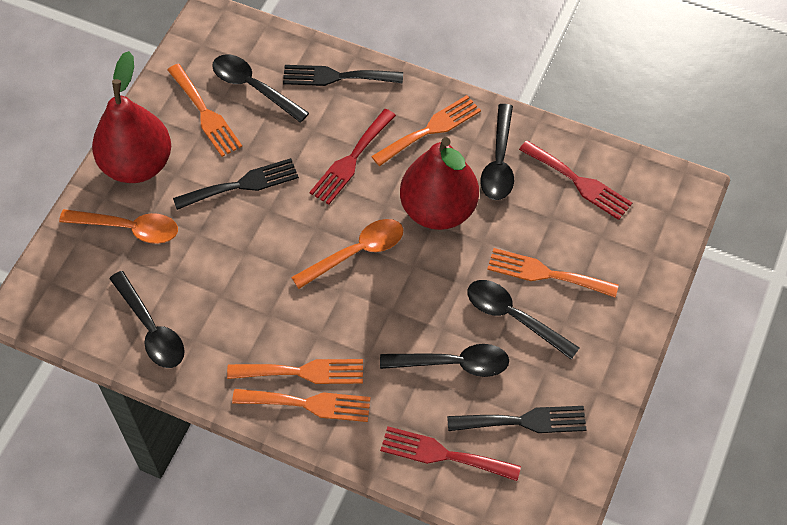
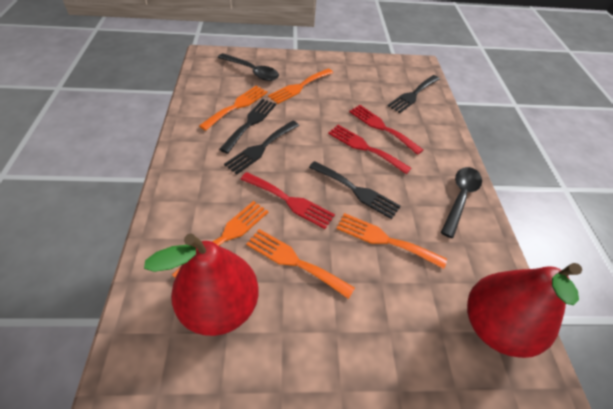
black fork: [173,158,299,210] [283,65,403,86] [447,406,586,433] = 3 -> [219,99,276,154] [224,121,299,174] [309,161,401,219] [388,75,440,113] = 4
black spoon: [109,271,185,368] [212,55,309,123] [380,344,509,377] [467,280,580,360] [481,104,514,200] = 5 -> [218,53,279,81] [441,167,482,238] = 2
orange spoon: [59,209,178,244] [291,219,403,289] = 2 -> none = 0

